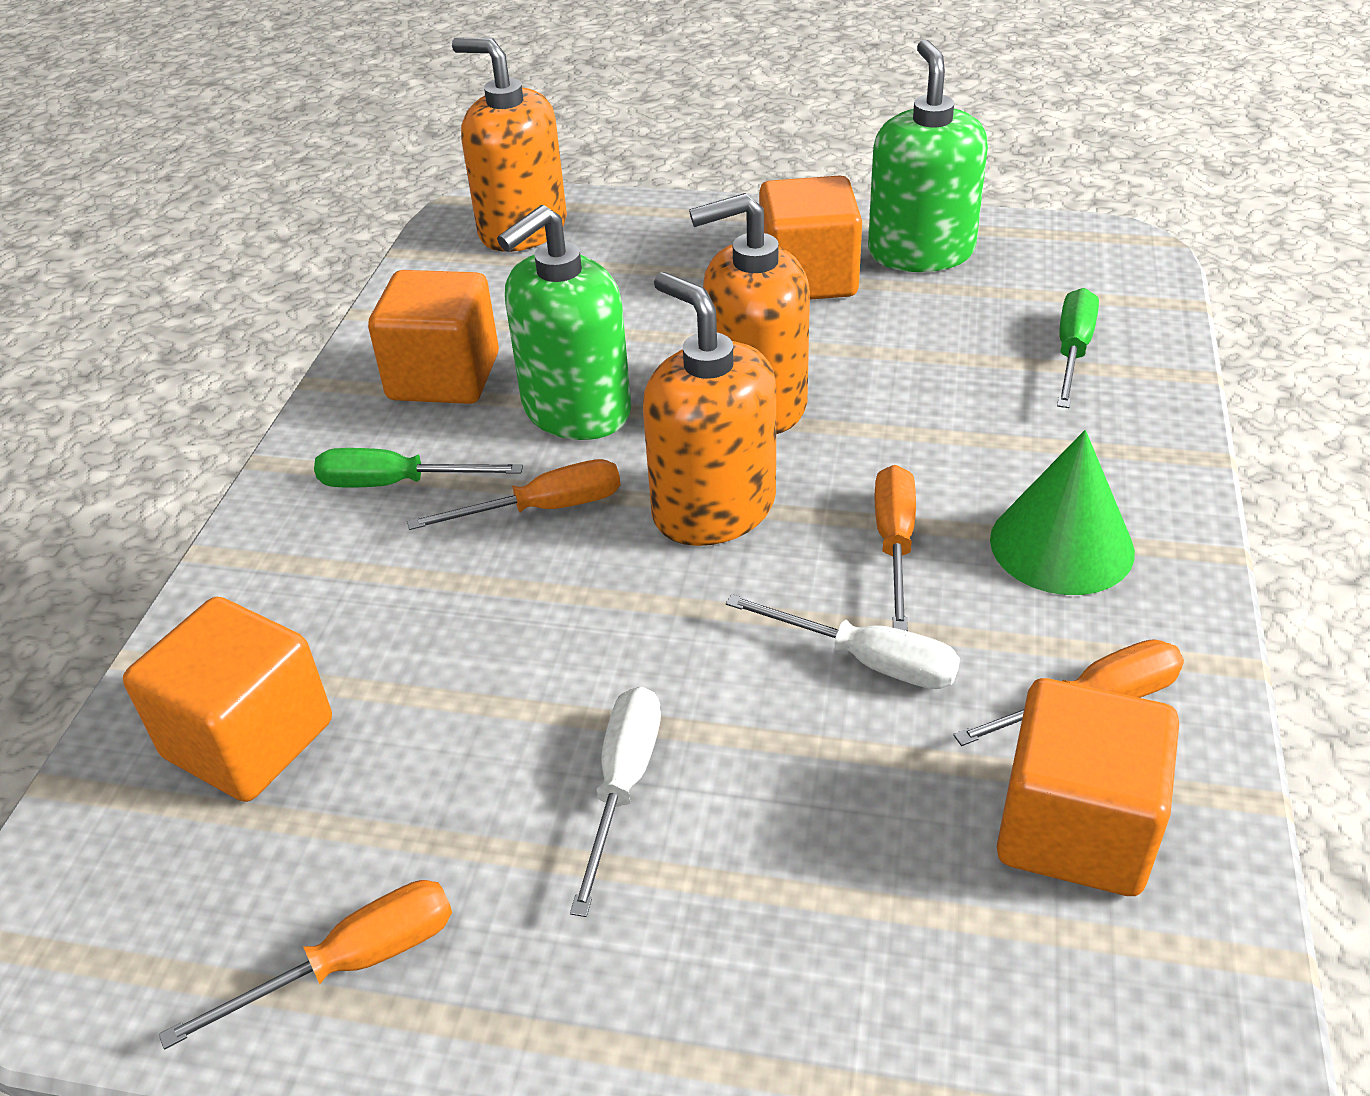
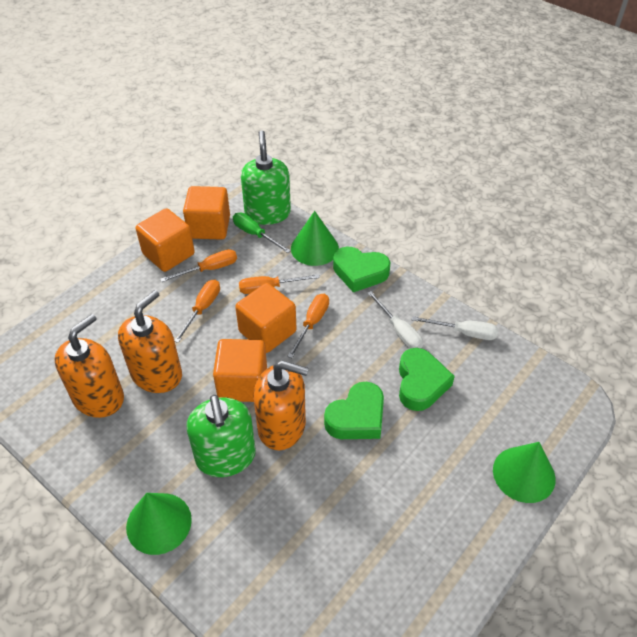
green cone: [990,430,1135,595] = 1 -> [126,493,192,555] [291,211,339,266] [493,442,556,503] = 3
green heart: none = 0 -> [324,382,384,439] [333,247,390,292] [399,348,455,411] = 3
green screwdriver: [314,448,523,487] [1057,288,1099,408] = 2 -> [233,213,291,253] = 1

